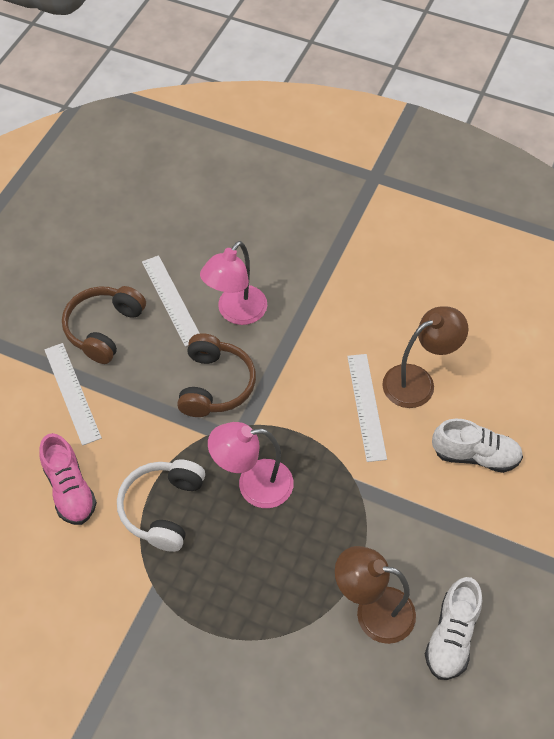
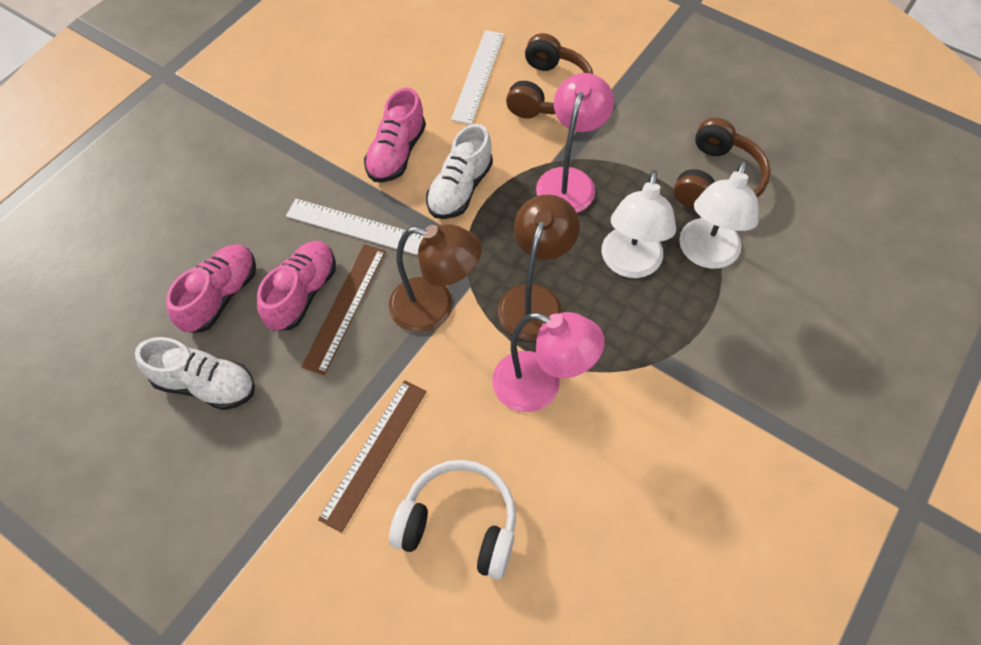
brown ruler: none = 0 -> [301,244,386,375] [318,380,427,533] = 2
pink shoe: [39,433,97,525] = 1 -> [166,244,256,333] [257,241,336,331] [364,87,426,182] = 3
white lamp: none = 0 -> [602,170,676,278] [679,161,759,269] = 2
white ruler: [44,343,102,446] [142,255,200,347] [347,354,387,462] = 3 -> [286,199,424,255] [451,30,504,124] = 2

